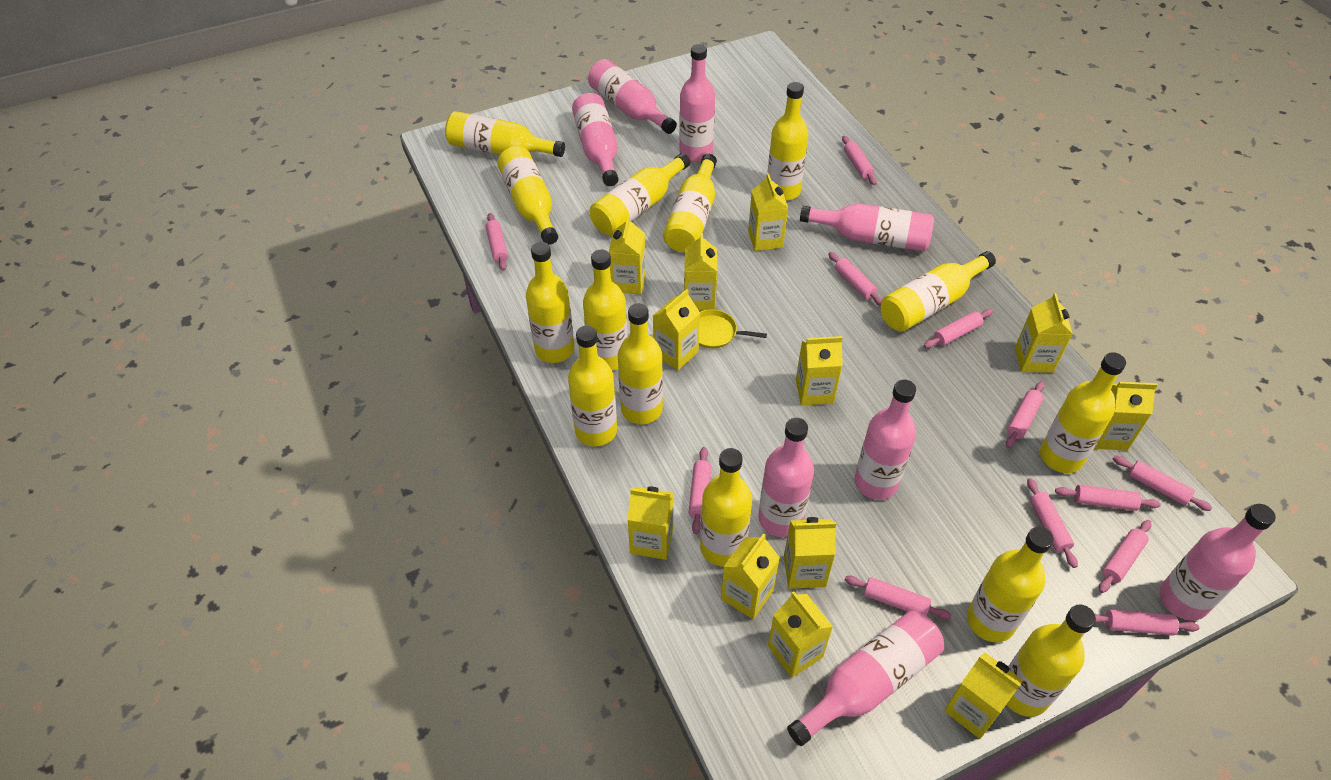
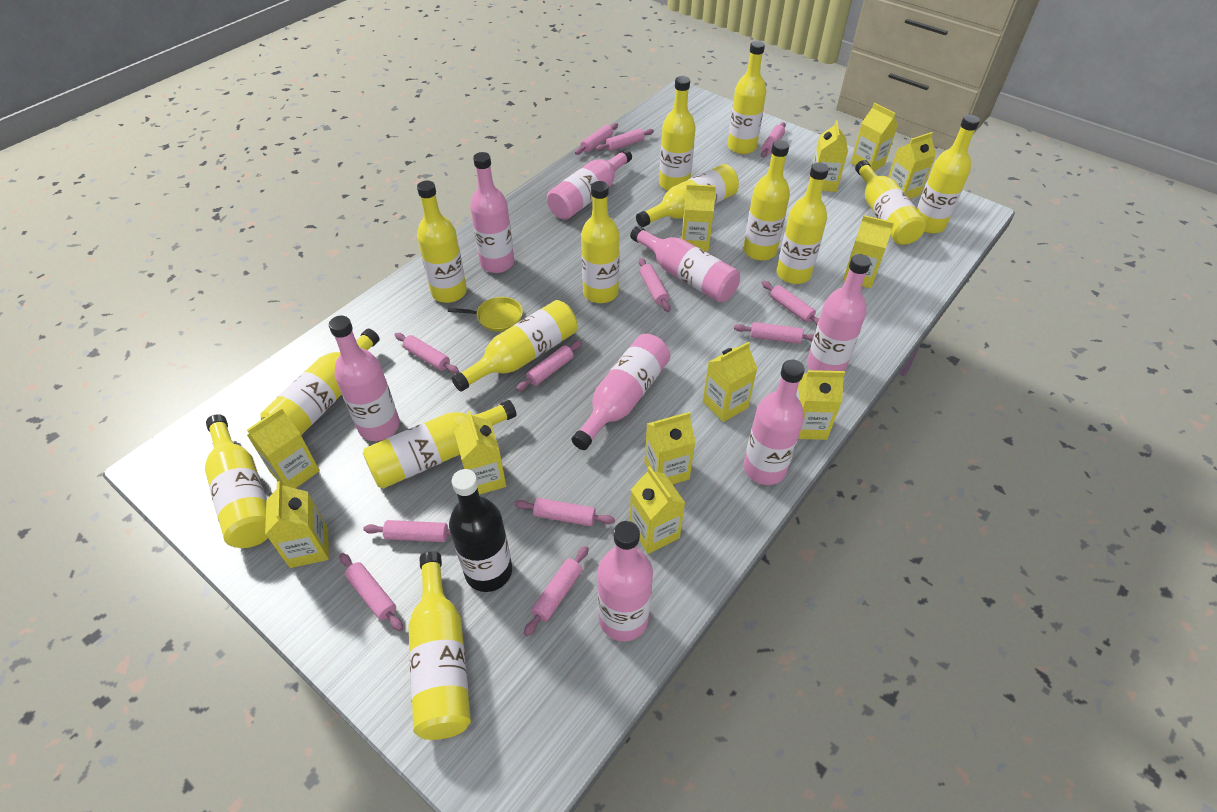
black bottle: none = 0 -> [449,469,512,592] = 1

